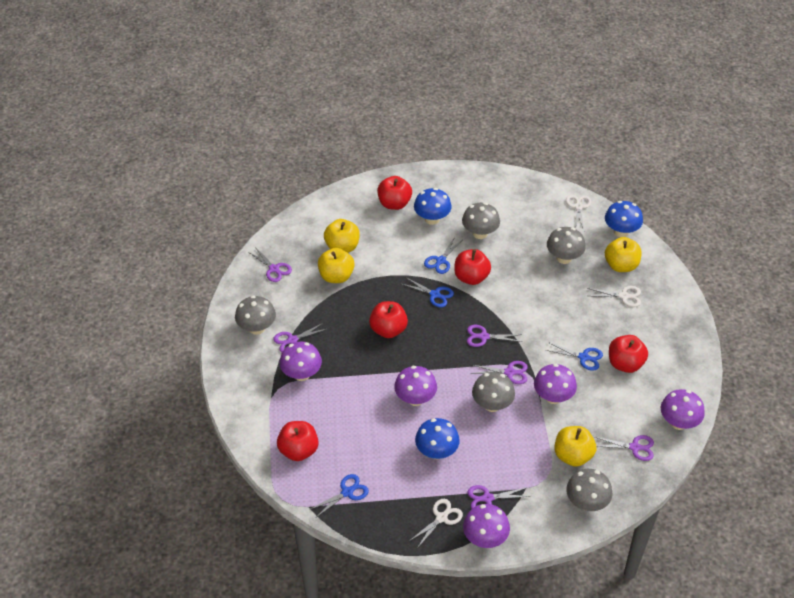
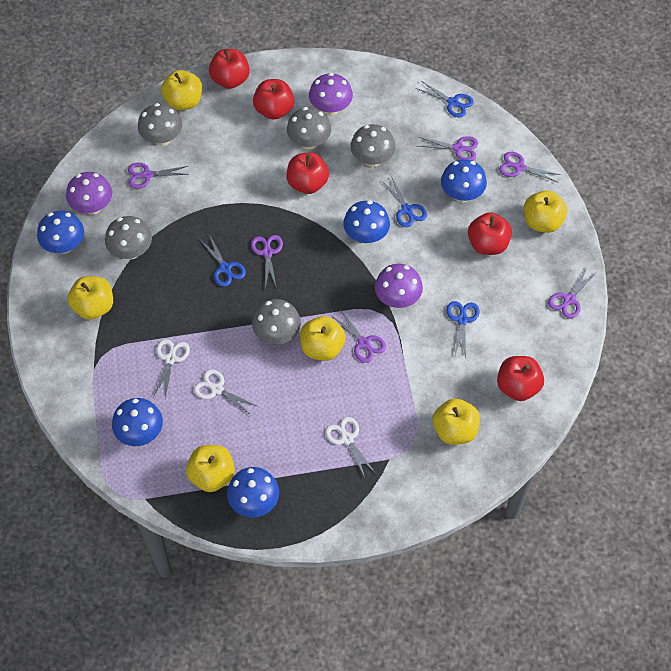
blue mushroom: [414,188,452,225] [415,418,460,459] [605,201,643,237] = 3 -> [37,211,84,254] [112,398,163,446] [227,467,279,517] [343,201,390,244] [441,159,487,202] = 5
purple mushroom: [280,342,322,381] [394,366,437,406] [463,504,510,548] [534,364,577,404] [661,389,705,430] = 5 -> [66,172,112,215] [309,73,353,116] [375,264,423,308] = 3
yellow apple: [318,248,355,283] [324,219,360,253] [554,426,596,467] [605,237,642,272] = 4 -> [68,276,113,320] [161,70,202,110] [186,445,235,492] [300,316,346,361] [432,398,480,445] [524,190,567,233] = 6

